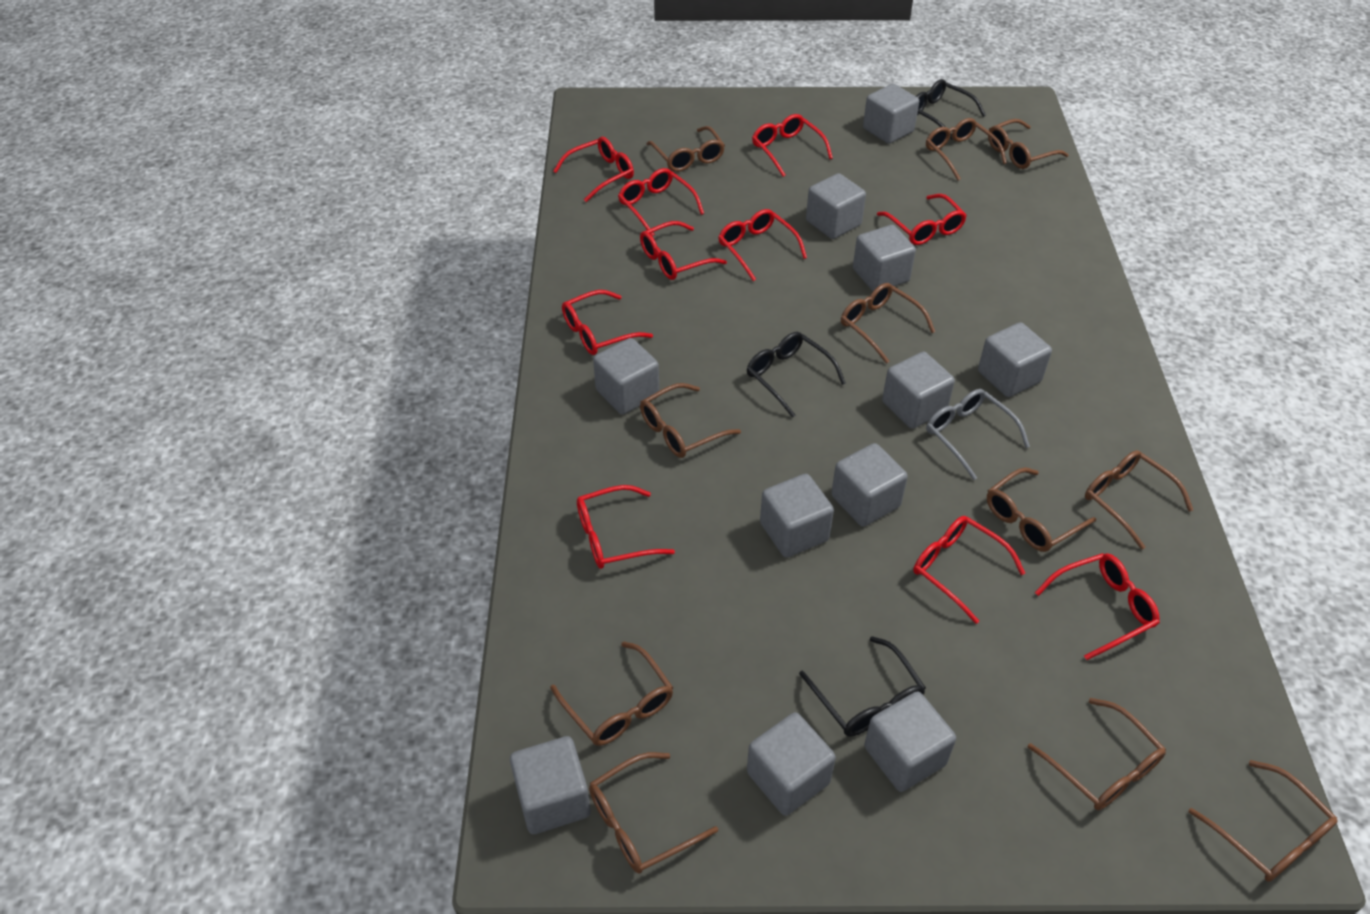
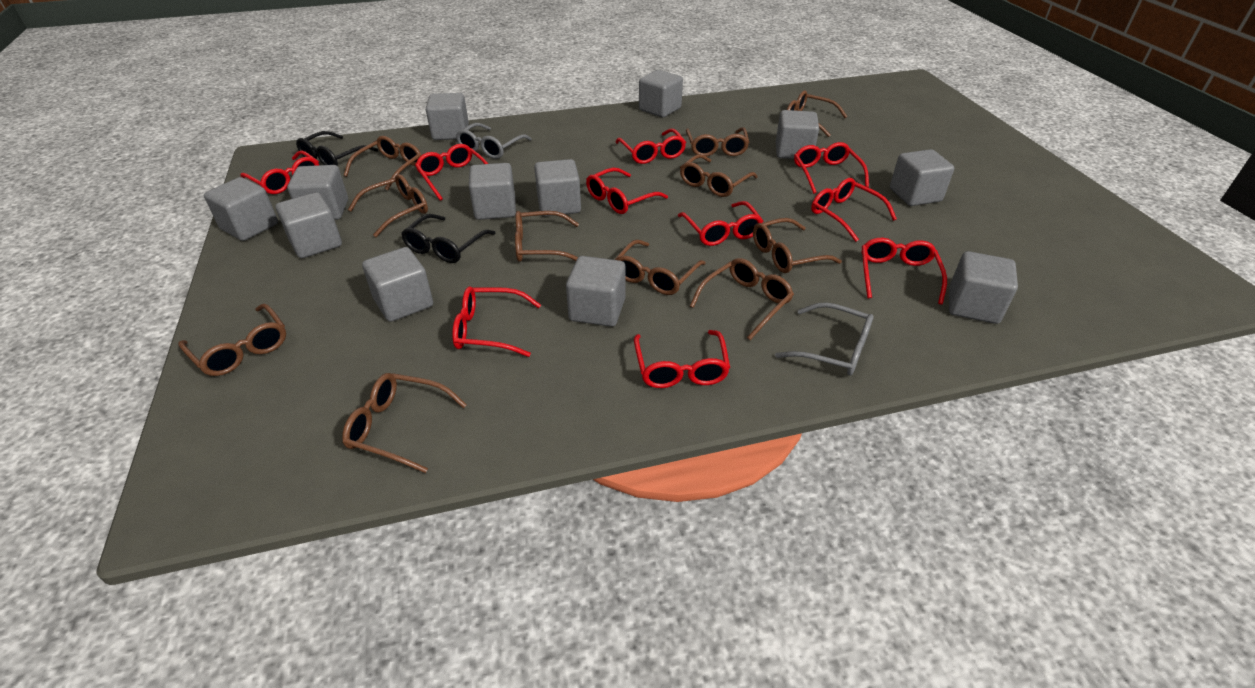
black glasses: [747,332,846,418] [799,636,926,736] [916,79,986,140] = 3 -> [296,131,378,166] [401,214,495,263] = 2
grey cube: [510,736,591,834] [593,338,659,415] [747,712,836,816] [760,474,834,557] [806,173,866,239] [831,443,908,527] [853,225,916,291] [863,84,919,144] [864,691,956,792] [882,352,955,429] [978,322,1052,397] = 11 -> [204,177,278,241] [276,192,342,258] [287,165,348,220] [362,247,433,322] [426,93,469,140] [469,163,516,220] [534,159,581,216] [566,256,626,327] [639,70,683,117] [776,110,819,159] [890,149,954,206] [949,251,1018,324] = 12
grey glasses: [926,389,1030,480] = 1 -> [456,123,532,159] [775,302,874,376] = 2

